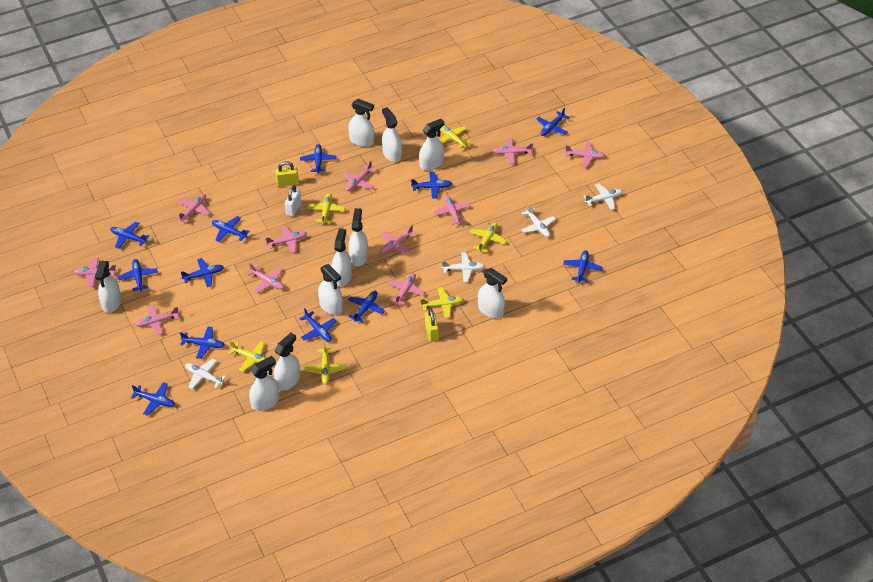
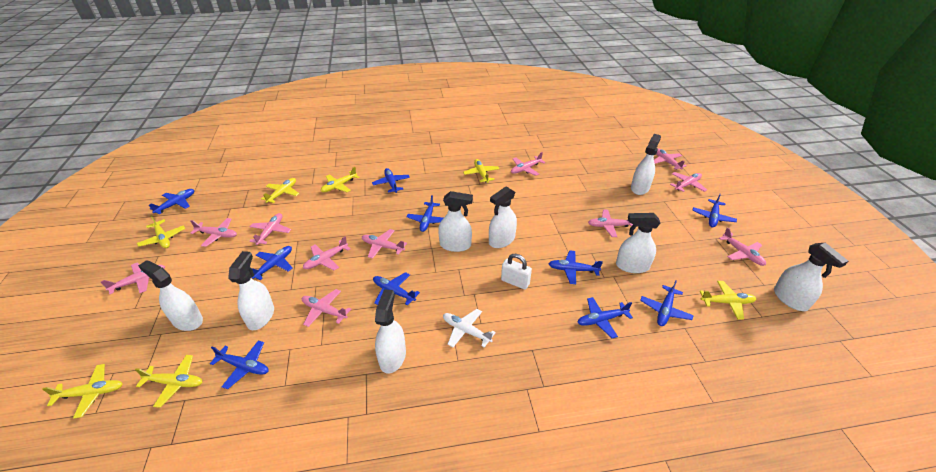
blue plane: [110,222,149,249] [118,259,158,291] [131,382,175,416] [180,327,225,359] [181,258,224,287] [212,216,250,242] [300,144,337,174] [300,308,337,342] [348,291,385,323] [411,172,452,199] [537,108,569,136] [563,250,603,283] = 12 -> [149,189,194,214] [210,340,269,389] [251,246,293,280] [372,168,410,193] [373,272,420,306] [407,195,443,232] [548,250,603,284] [577,297,633,338] [640,280,694,326] [692,194,737,227] = 10
white plane: [185,359,226,389] [442,252,485,282] [521,204,556,237] [583,184,623,210] = 4 -> [443,309,496,348] = 1
white spray bottle: [95,261,121,313] [249,356,279,411] [274,333,300,391] [318,264,343,315] [332,228,352,287] [348,99,374,147] [349,208,368,266] [382,107,402,162] [419,119,444,170] [478,268,507,318] = 10 -> [138,260,203,331] [228,251,274,330] [375,289,406,374] [438,191,473,252] [489,186,517,248] [616,213,661,273] [631,134,661,195] [774,243,848,311] = 8
yellow padlock: [275,161,299,187] [425,309,439,342] = 2 -> none = 0
yellow plane: [228,341,266,372] [305,342,346,384] [307,193,345,224] [420,287,464,318] [440,125,470,149] [470,222,507,253] = 6 -> [42,364,123,419] [135,355,202,408] [137,215,185,248] [261,178,299,203] [321,167,360,192] [463,159,499,183] [700,281,756,319] = 7

